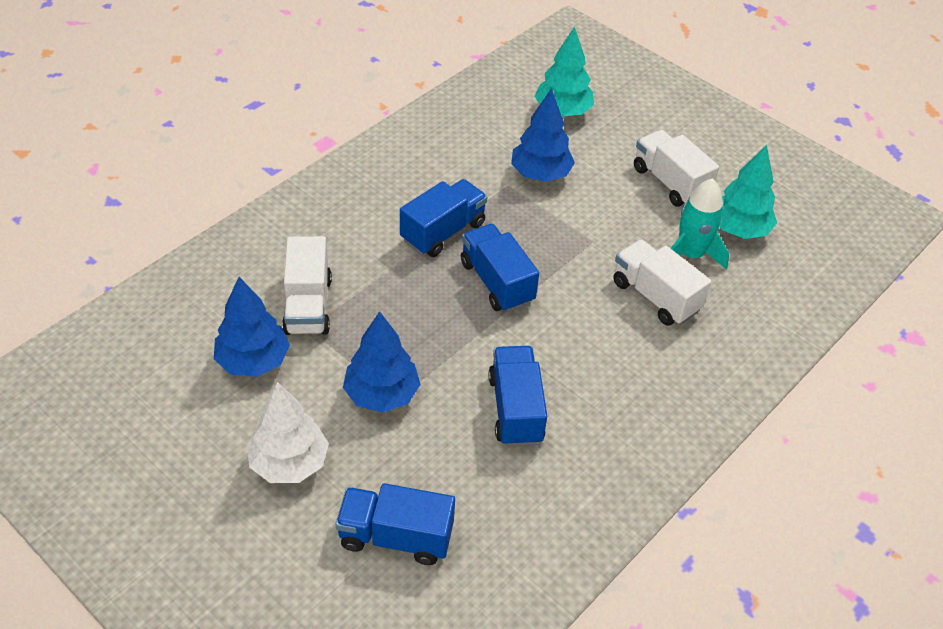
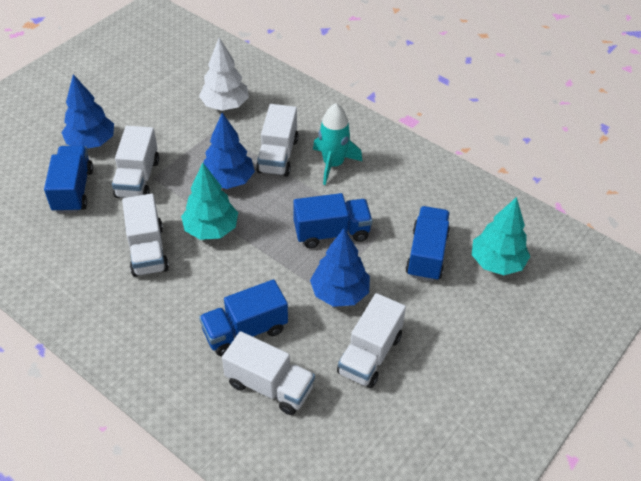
white truck: [282,236,332,335] [613,239,711,326] [634,130,719,207] = 3 -> [112,126,159,198] [122,194,169,277] [222,331,315,415] [256,104,298,177] [337,293,406,388] = 5

